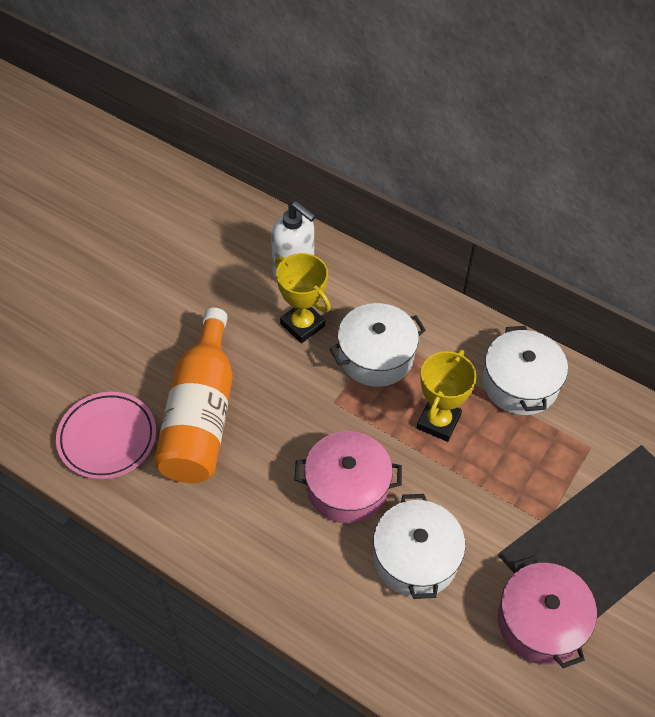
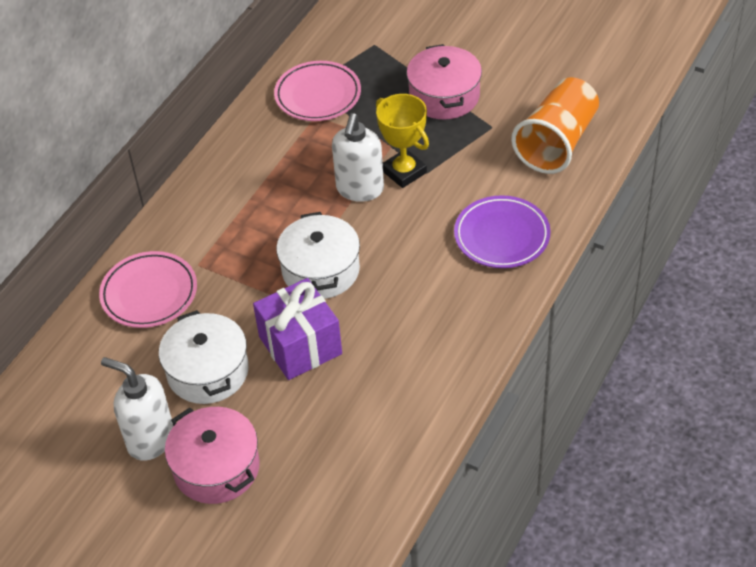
orange bottle: [154,308,233,483] = 1 -> none = 0
orange cup: none = 0 -> [511,77,599,174] = 1
pink plate: [56,392,156,479] = 1 -> [99,251,197,328] [274,61,361,121] = 2
purple gift: none = 0 -> [253,278,342,380] = 1
purple plate: none = 0 -> [454,195,551,268] = 1
white pot: [329,303,426,387] [373,494,465,599] [483,326,568,415] = 3 -> [159,310,249,404] [276,212,360,299] = 2
white soap dispenser: [271,201,316,280] = 1 -> [101,357,173,461] [332,113,384,202] = 2
yellow trophy: [275,253,331,343] [417,350,476,442] = 2 -> [376,94,429,188] = 1

